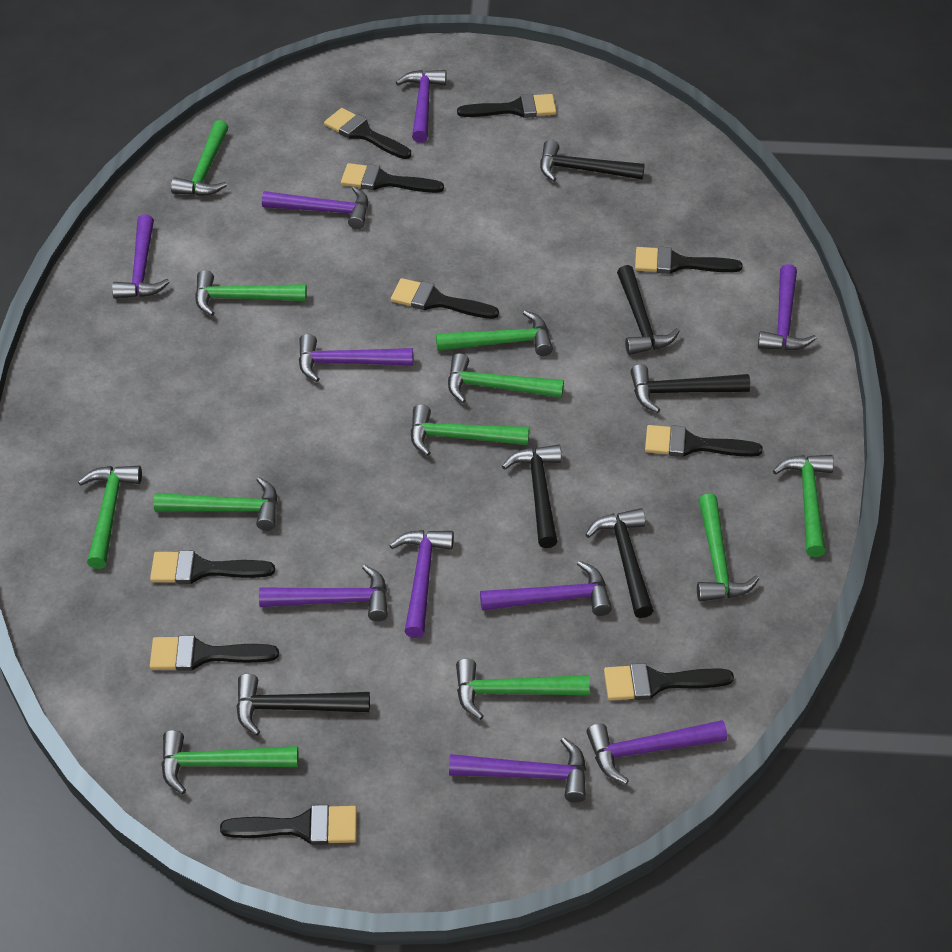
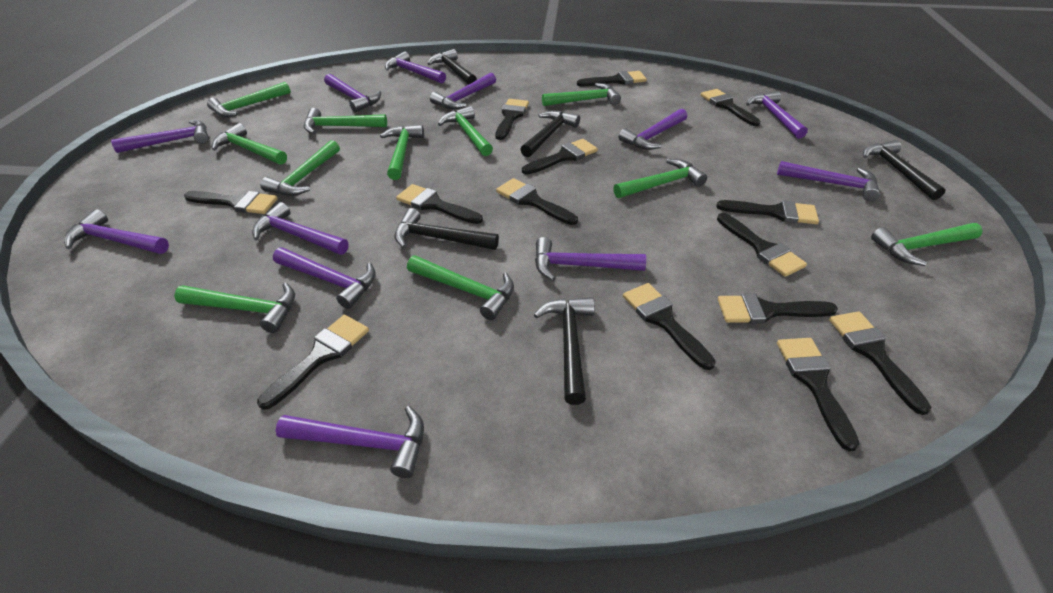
black brush: [150,550,275,584] [150,635,279,671] [220,805,357,845] [324,108,411,159] [341,163,444,193] [391,278,499,319] [457,94,557,118] [604,663,734,700] [635,247,742,274] [645,425,762,457] = 10 -> [184,191,278,214] [257,315,369,410] [396,184,483,224] [495,99,529,140] [496,178,578,225] [522,139,598,175] [577,71,647,86] [623,283,716,370] [701,89,761,126] [716,200,819,224] [717,213,807,277] [718,294,838,324] [777,338,860,451] [829,311,931,415] = 14
black hammer: [236,674,370,736] [502,445,562,548] [540,140,645,181] [585,508,654,618] [617,265,680,355] [630,364,750,413] = 6 -> [394,208,499,250] [428,49,477,85] [520,111,580,157] [534,297,595,405] [863,140,946,200] = 5
purple hammer: [112,214,170,299] [259,565,388,621] [262,186,368,229] [299,334,413,382] [389,530,454,638] [396,70,446,143] [449,737,586,803] [480,561,612,616] [587,720,727,784] [758,264,817,351] = 10 -> [64,209,169,254] [111,120,209,153] [252,202,349,255] [273,247,376,309] [276,406,424,478] [324,74,381,112] [385,51,446,84] [430,72,496,109] [535,237,646,281] [619,109,687,150] [746,91,808,139] [777,161,880,201] = 12

